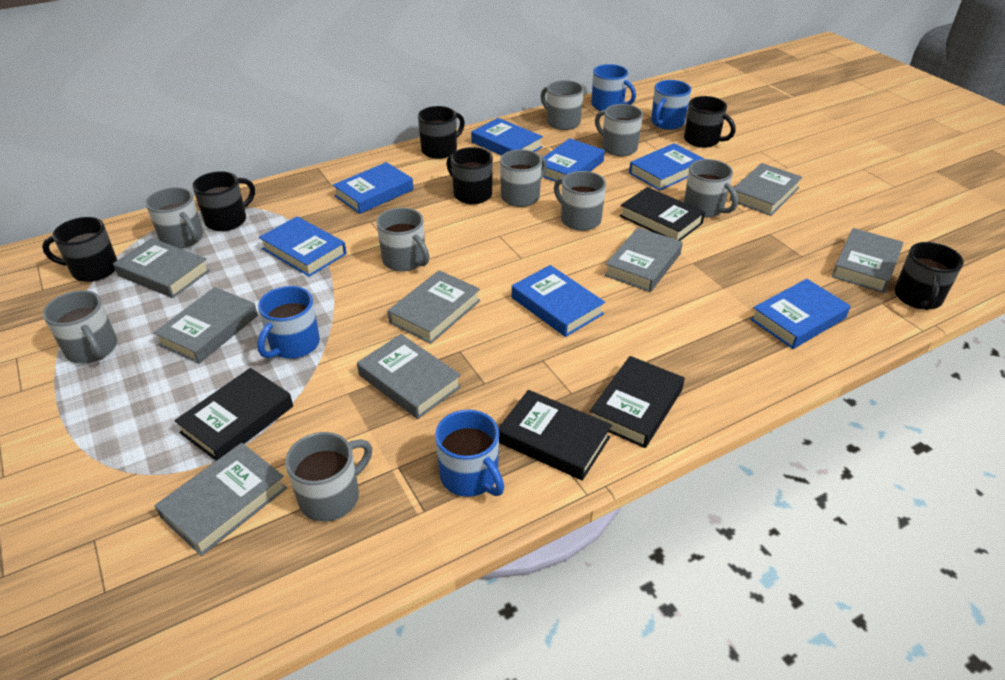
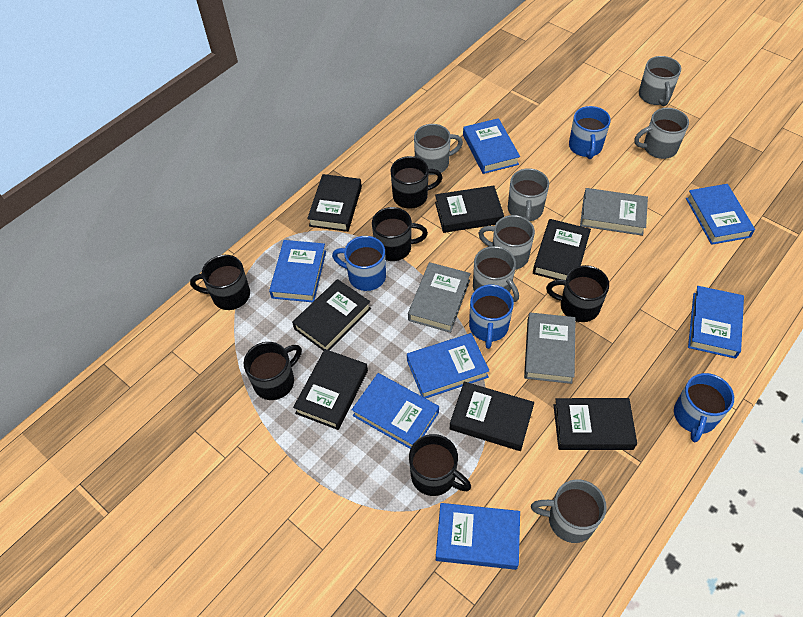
black book: [174,368,293,461] [498,390,612,481] [590,356,685,448] [620,187,705,241] = 4 -> [292,279,371,351] [293,349,368,430] [307,174,362,232] [435,186,504,233] [449,382,534,451] [533,219,591,280] [554,398,637,450] = 7
grey book: [113,238,210,298] [154,287,258,364] [155,443,287,556] [357,334,461,419] [388,270,480,344] [604,227,683,292] [730,163,802,216] [832,228,903,293] = 8 -> [408,262,471,333] [524,313,576,384] [580,188,648,236] = 3
grey mug: [43,290,117,363] [145,187,203,249] [285,432,372,522] [376,208,429,272] [500,149,547,207] [541,80,584,130] [554,171,606,231] [595,104,643,156] [684,159,738,218] = 9 -> [414,124,463,175] [473,246,519,302] [478,215,535,270] [508,168,549,221] [531,479,607,543] [634,108,689,159] [639,56,681,106] = 7

